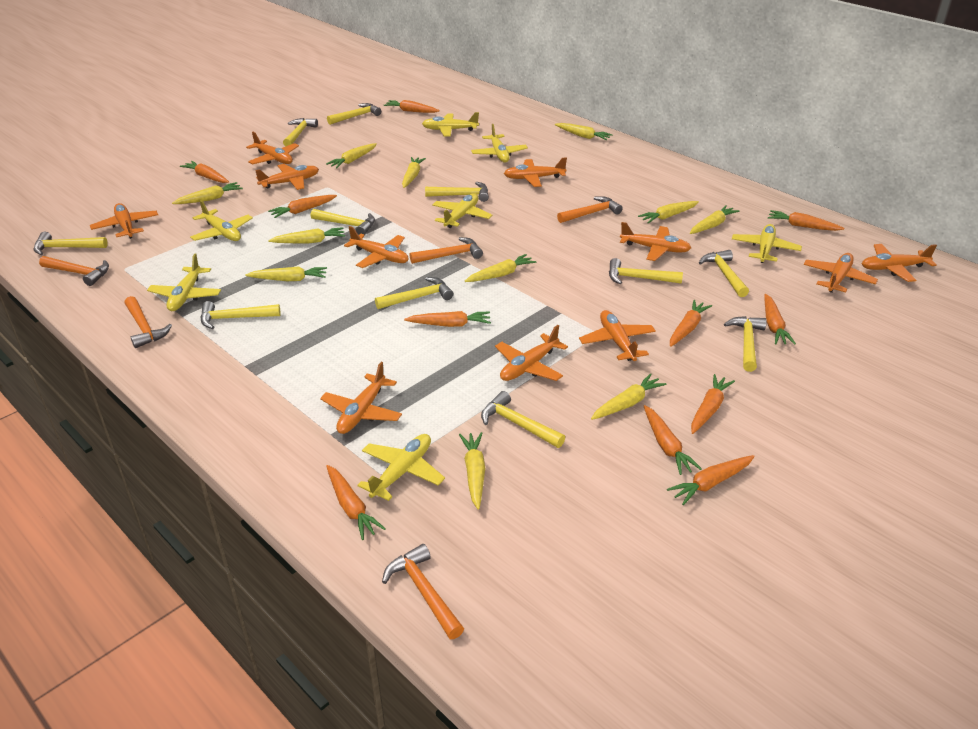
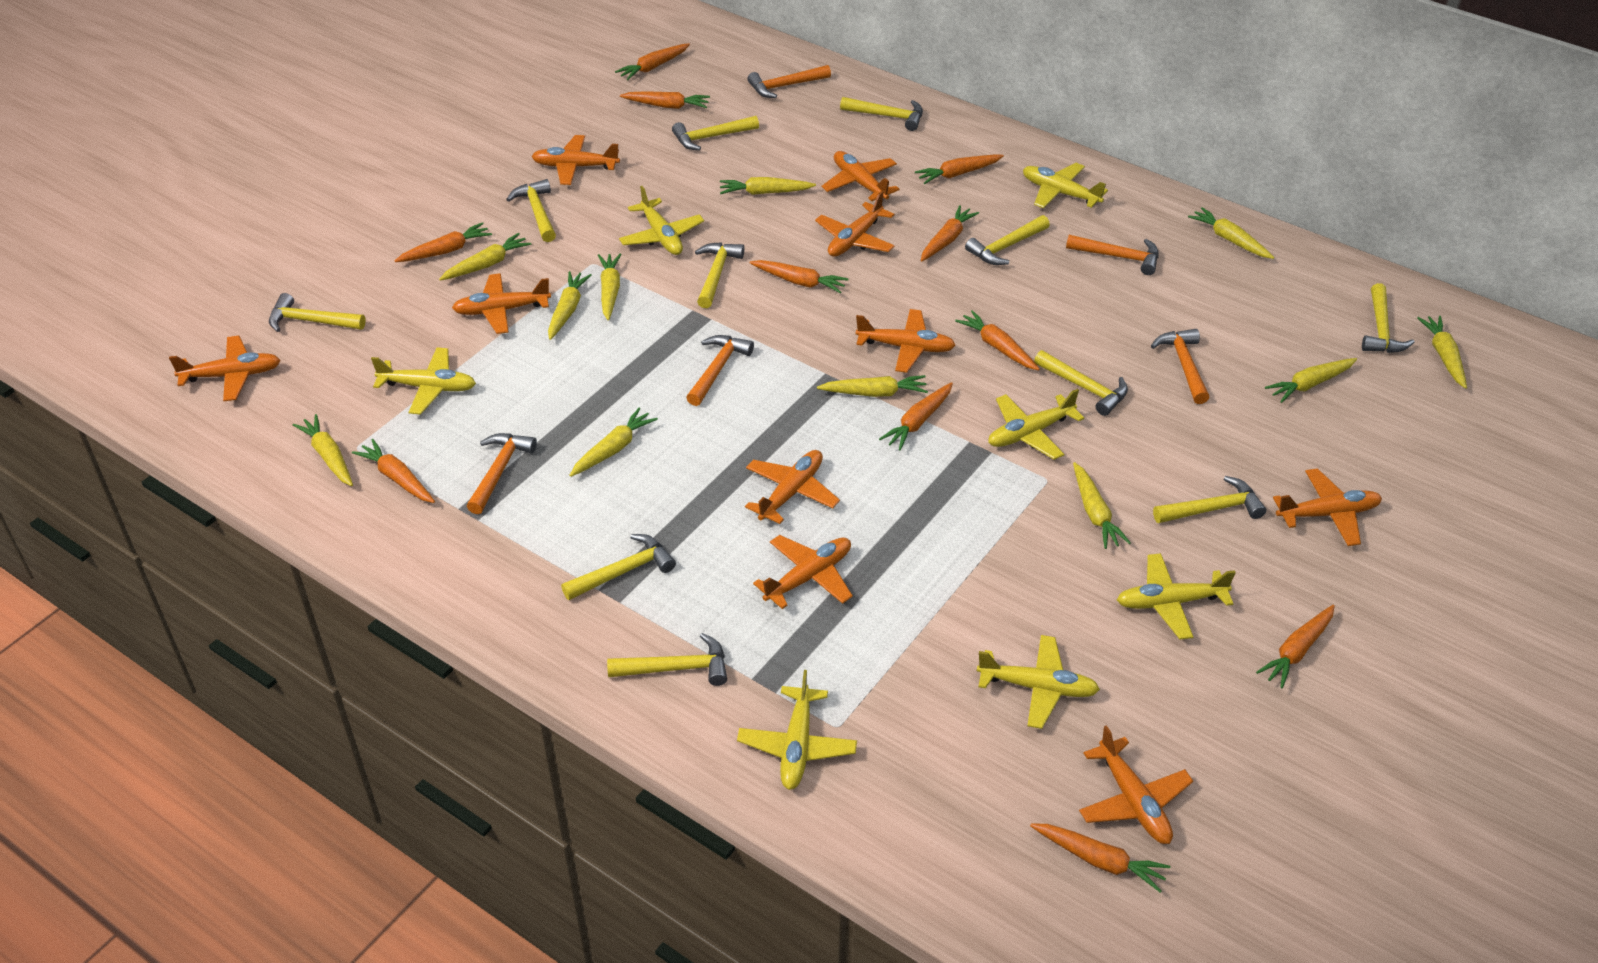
orange plane: [90,203,158,239] [246,132,299,164] [255,164,319,190] [320,362,402,434] [344,226,408,268] [495,325,568,381] [504,157,567,187] [579,310,656,361] [620,222,691,261] [804,253,878,293] [862,244,937,282] = 11 -> [169,336,281,401] [452,273,551,334] [531,135,620,185] [745,450,840,524] [753,535,853,609] [815,191,895,257] [822,151,899,202] [855,309,956,373] [1079,725,1193,844] [1273,468,1382,546] = 10

